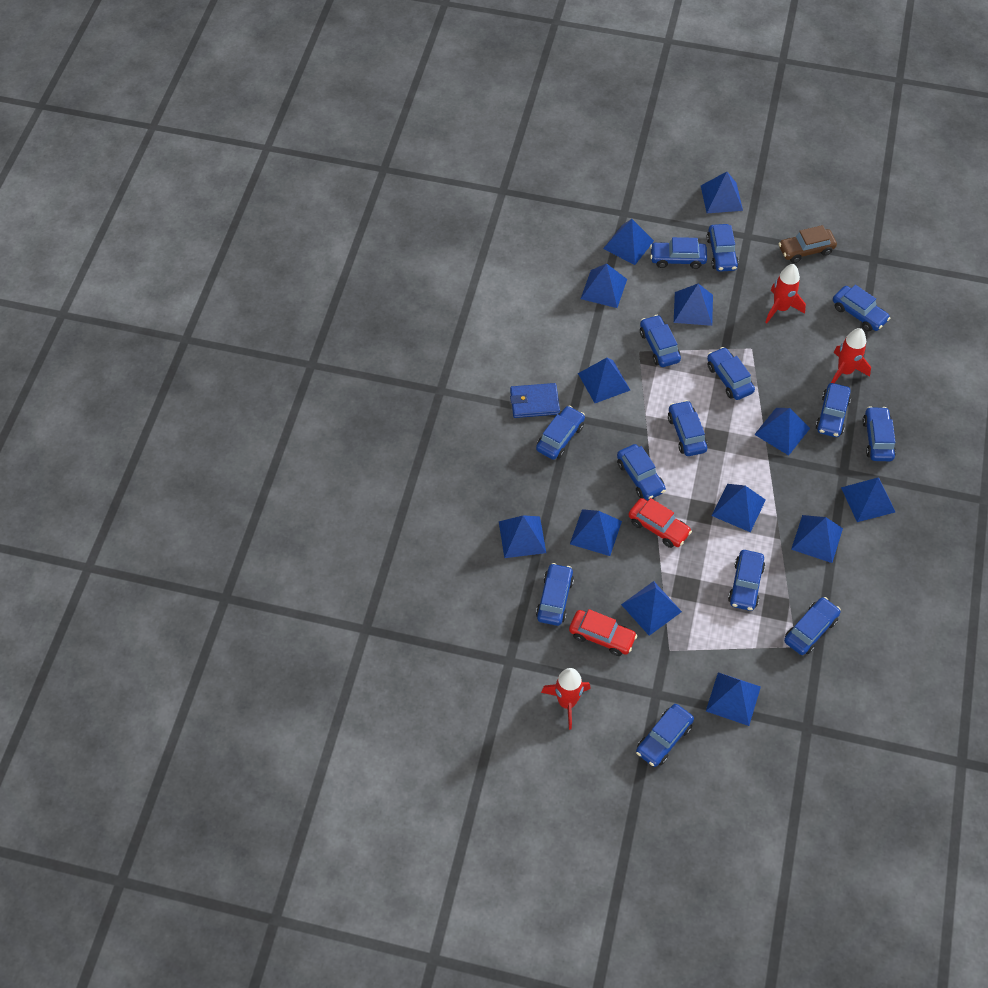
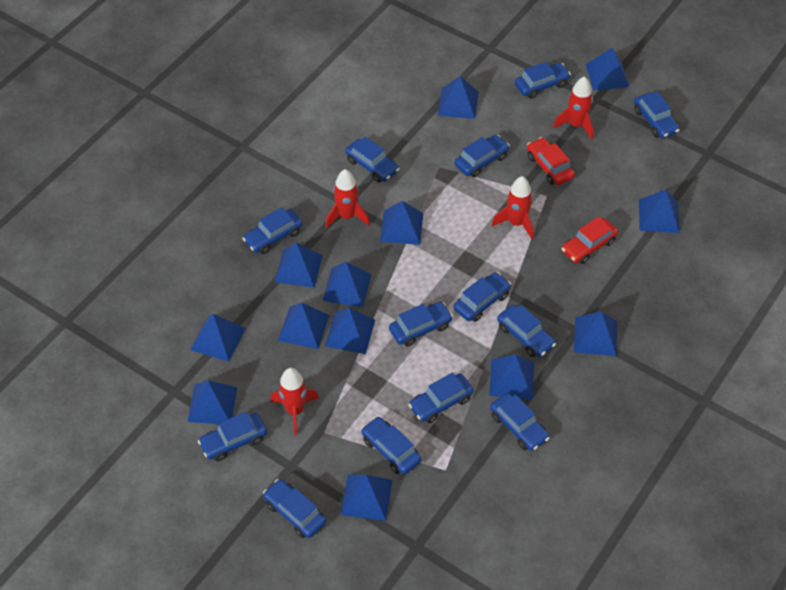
blue car: [536,406,585,460] [536,563,574,626] [617,444,666,500] [636,704,694,767] [640,315,681,367] [650,237,707,269] [668,400,707,456] [707,224,739,272] [707,347,755,400] [728,550,765,611] [784,597,841,655] [815,383,851,437] [833,285,890,331] [863,406,896,461] = 14 -> [198,412,267,461] [242,207,302,254] [263,479,326,538] [345,137,400,183] [361,416,421,475] [389,302,453,346] [408,372,474,423] [454,272,511,322] [455,135,510,177] [490,393,550,451] [497,305,556,357] [515,62,571,99] [634,92,680,138] = 13
blue wallet: [510,383,560,418] = 1 -> none = 0
brown car: [778,225,837,263] = 1 -> none = 0
red rocket: [541,668,591,730] [765,264,806,323] [831,328,871,383] = 3 -> [270,368,319,435] [325,169,370,228] [492,176,534,240] [553,77,594,140] = 4

